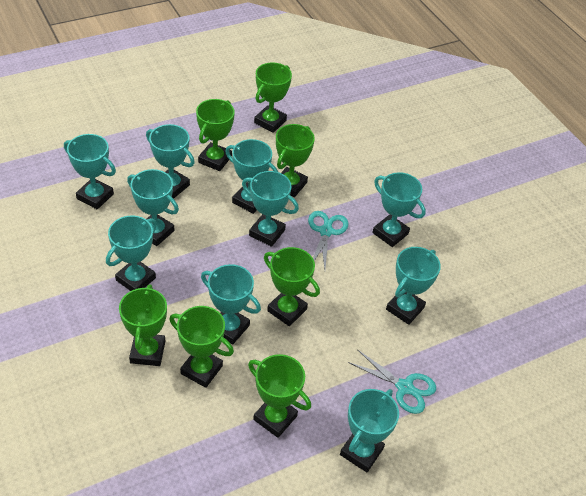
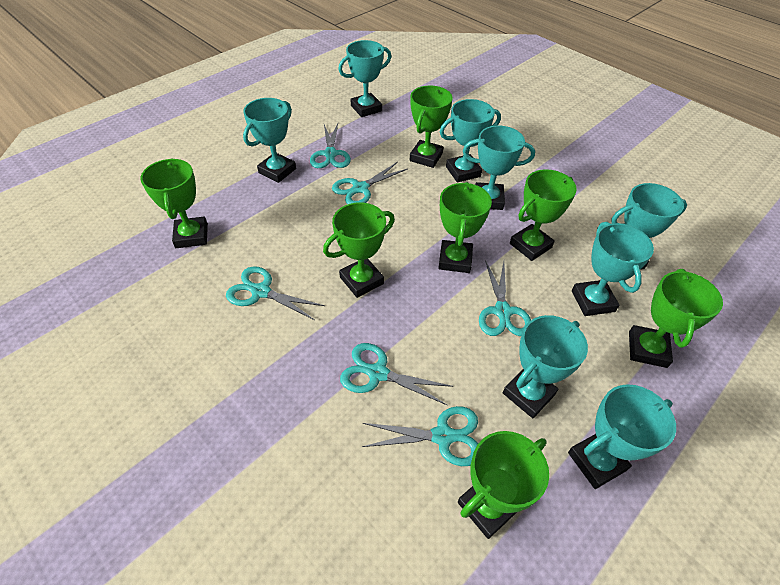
turquoise scissors: [308,211,349,269] [348,349,436,414] = 2 -> [226,266,325,320] [310,123,351,168] [332,162,407,204] [340,343,453,405] [362,406,478,466] [479,260,531,336] = 6
turquoise trophy: [64,134,116,209] [106,215,157,291] [127,169,179,246] [146,124,195,199] [201,264,261,345] [225,139,278,214] [242,171,299,247] [340,389,399,472] [372,172,426,247] [386,247,441,325] = 10 -> [243,98,296,183] [338,40,391,117] [440,99,501,183] [463,126,535,210] [503,315,588,418] [568,384,676,489] [572,222,654,316] [612,183,687,269] = 8

